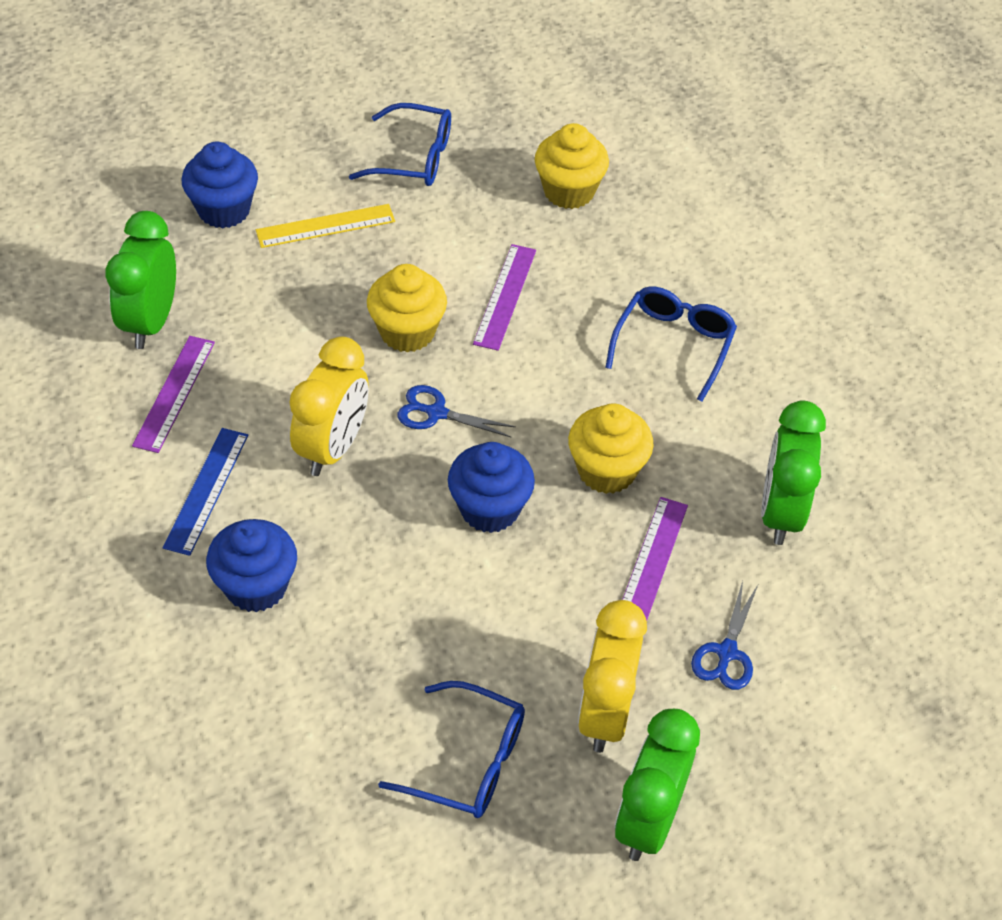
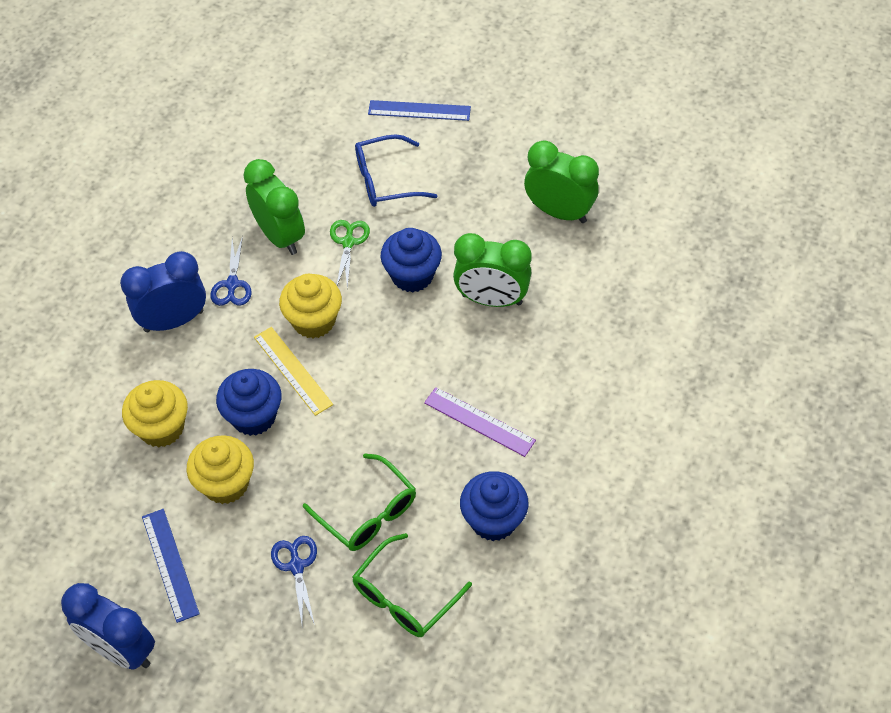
blue clock: none = 0 -> [61,583,155,670] [120,251,206,332] = 2
blue glasses: [349,103,451,186] [378,681,525,818] [605,287,737,402] = 3 -> [355,134,437,207] = 1
blue ruler: [162,428,248,556] = 1 -> [142,509,200,623] [368,100,471,121] = 2
green glasses: none = 0 -> [303,454,416,551] [352,533,472,637] = 2
green scissors: none = 0 -> [330,220,370,288] = 1
purple ruler: [132,336,215,453] [473,244,536,351] [622,497,688,621] = 3 -> [424,387,536,457] = 1
yellow clock: [289,336,368,476] [578,600,647,753] = 2 -> none = 0

